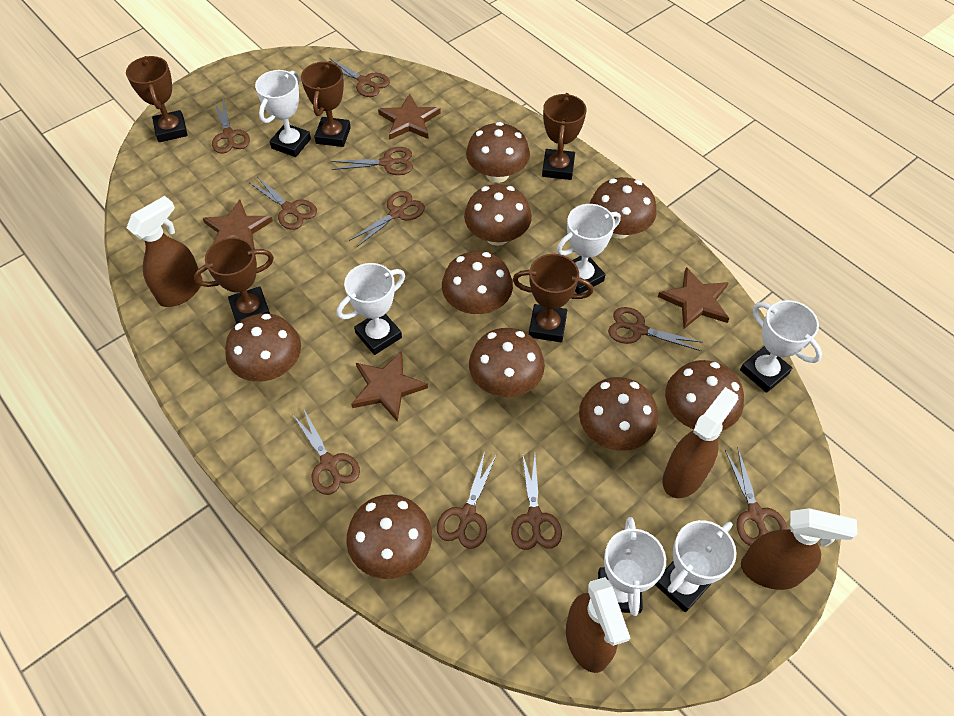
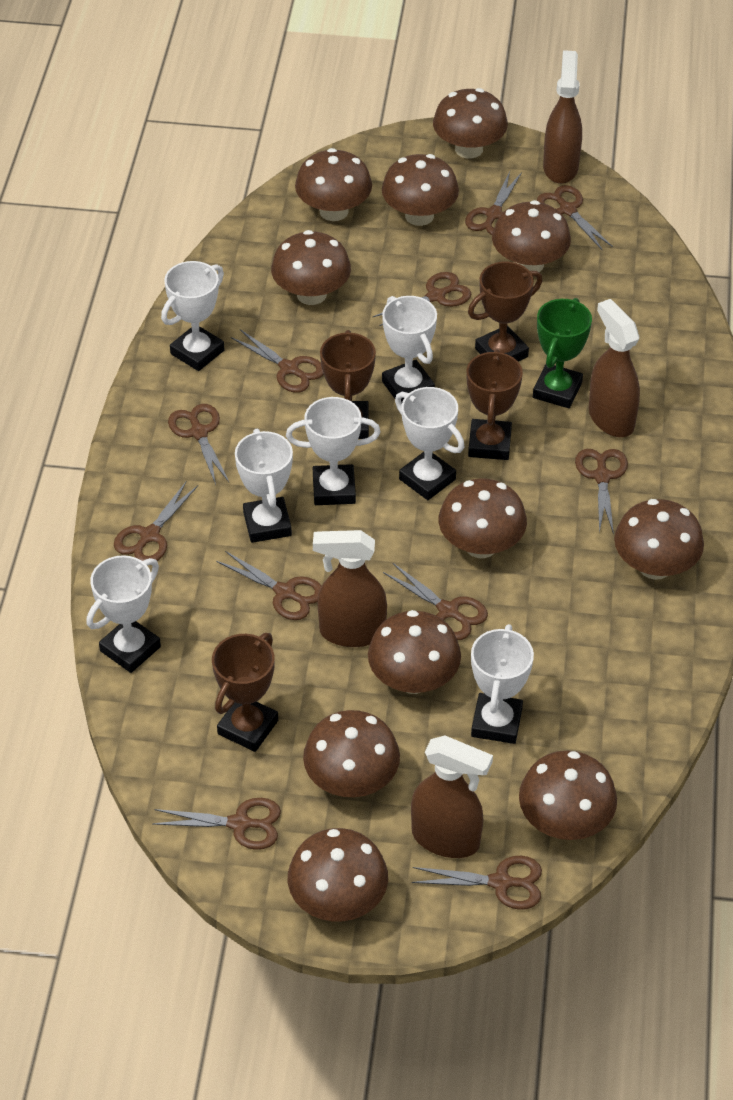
brown mushroom: [225,313,301,382] [346,494,432,579] [442,251,513,315] [464,184,532,246] [466,122,530,183] [469,328,545,397] [579,377,658,451] [590,177,657,239] [665,360,744,430] = 9 -> [271,230,351,305] [288,828,388,922] [295,148,372,221] [303,710,400,797] [368,610,461,694] [382,154,459,226] [433,88,508,159] [439,479,527,558] [492,200,571,272] [519,751,617,840] [614,499,704,580] = 11
brown scissors: [212,99,250,153] [250,177,317,230] [293,410,360,495] [329,58,390,97] [331,147,413,175] [349,191,425,248] [437,451,497,549] [511,453,562,550] [608,307,703,351] [725,449,788,546] = 10 -> [114,481,198,561] [152,798,281,850] [168,404,229,485] [216,551,322,620] [231,329,324,393] [373,272,471,326] [383,563,488,640] [412,856,542,910] [465,171,522,235] [537,185,613,250] [575,449,628,535] = 11
brown star: [203,199,273,249] [351,351,428,422] [378,94,441,140] [658,267,730,329] = 4 -> none = 0
brown trophy: [126,56,188,142] [194,237,274,324] [301,61,351,147] [513,254,593,342] [542,93,587,180] = 5 -> [212,633,278,752] [320,330,376,439] [466,349,523,460] [468,262,543,362] = 4
green trophy: none = 0 -> [533,298,592,408] = 1
white trophy: [255,70,311,157] [337,263,405,355] [557,204,621,294] [598,517,666,616] [655,520,737,612] [740,300,822,393] = 6 -> [86,555,161,673] [161,261,224,371] [235,429,293,543] [286,397,381,505] [382,296,437,402] [395,387,465,500] [471,624,534,744] = 7

